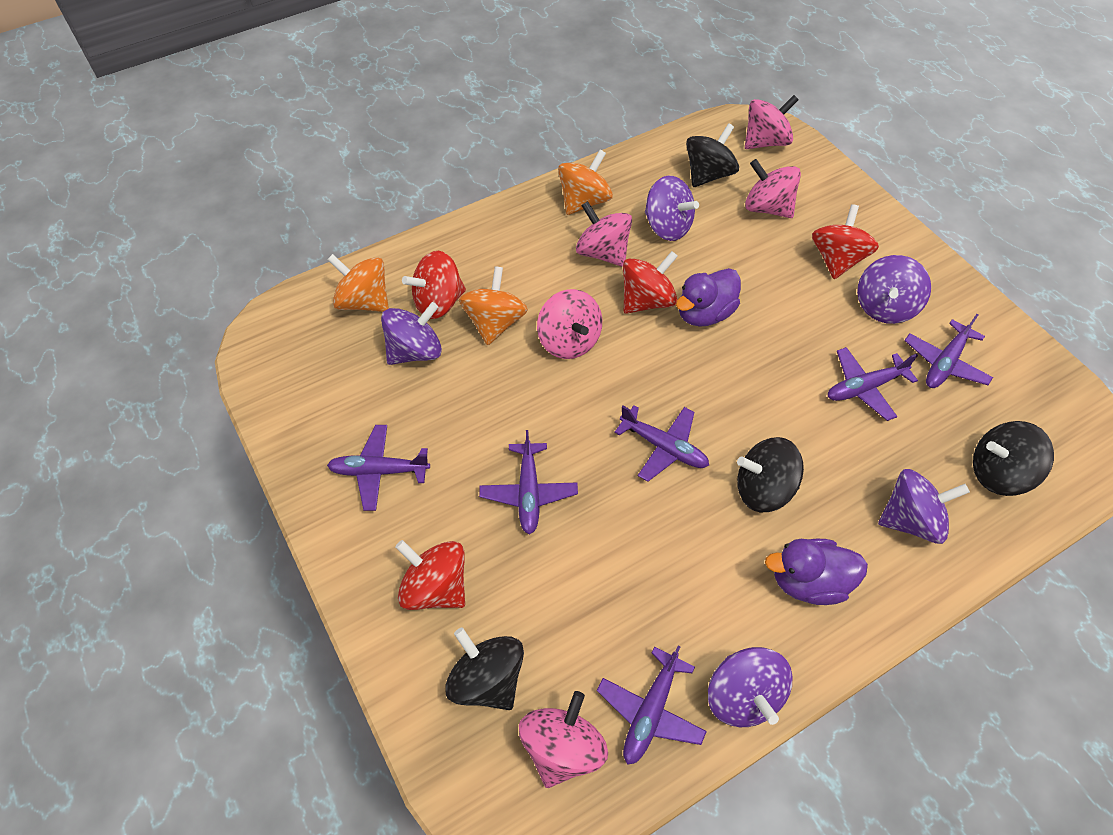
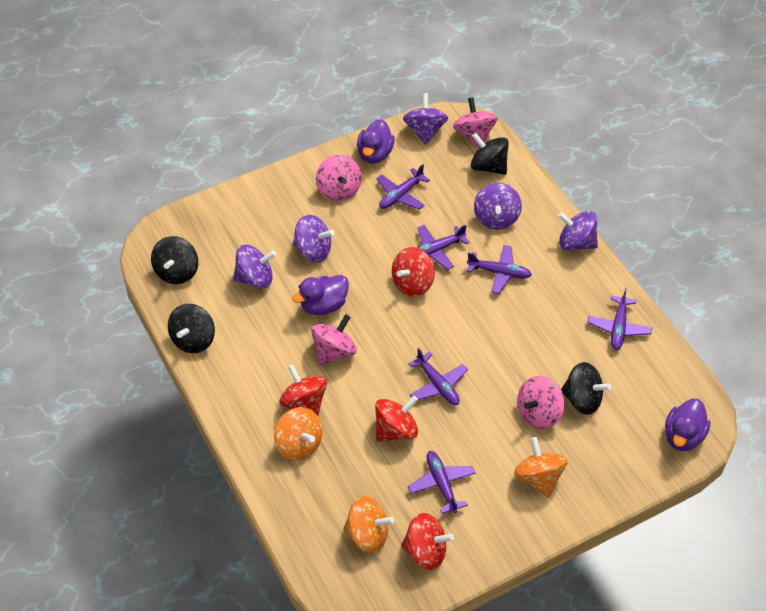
pink spinning top: [519,691,608,788] [537,289,602,359] [576,201,632,267] [745,95,799,149] [745,159,801,218] = 5 -> [311,314,357,366] [316,154,362,201] [453,97,498,148] [517,376,565,429] = 4
purple duck: [676,268,741,327] [765,539,868,605] = 2 -> [292,275,349,315] [357,119,395,164] [665,399,710,451] = 3

